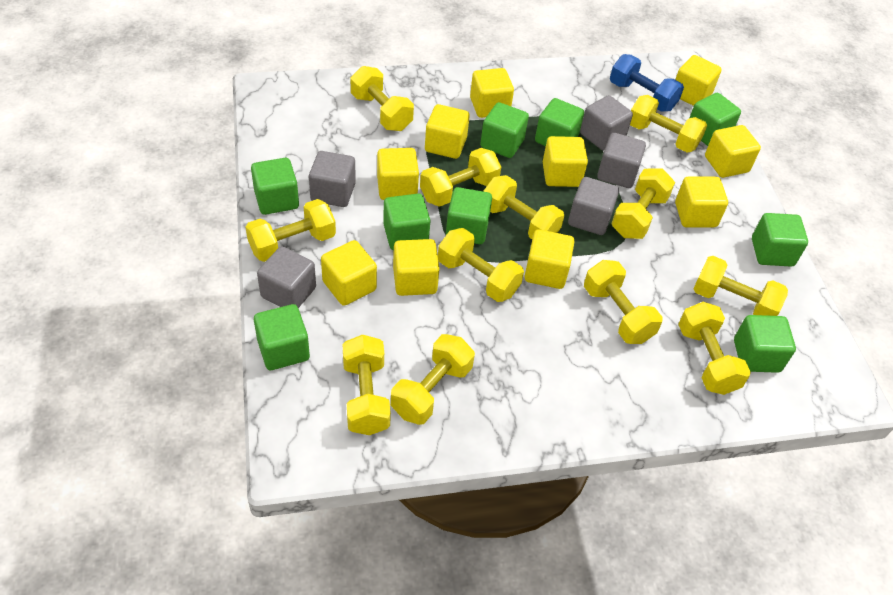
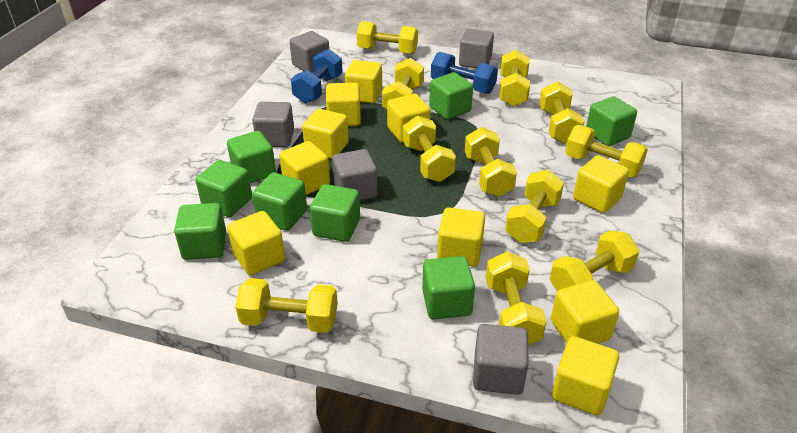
blue dumbbell: [610,54,684,112] = 1 -> [291,49,343,103] [431,52,498,94] = 2
green cube: [251,158,299,215] [254,304,310,370] [383,193,431,250] [446,187,492,244] [480,102,529,158] [535,98,584,146] [690,93,741,146] [734,315,796,373] [752,213,808,267] = 9 -> [174,203,226,260] [196,160,252,217] [227,131,276,183] [252,173,307,231] [310,184,360,242] [422,256,475,319] [429,72,473,120] [586,96,637,146] = 8
yellow dumbbell: [245,199,336,262] [342,334,391,435] [351,66,414,131] [391,334,475,425] [420,148,501,207] [438,228,524,302] [483,175,564,239] [584,260,663,344] [612,168,675,239] [630,95,707,152] [678,302,751,395] [693,256,788,316] = 12 -> [235,278,338,333] [357,21,418,54] [382,58,424,109] [403,116,456,182] [465,127,517,197] [486,252,547,345] [499,50,530,106] [505,170,564,243] [539,82,584,144] [550,230,639,291] [565,125,648,177] = 11

